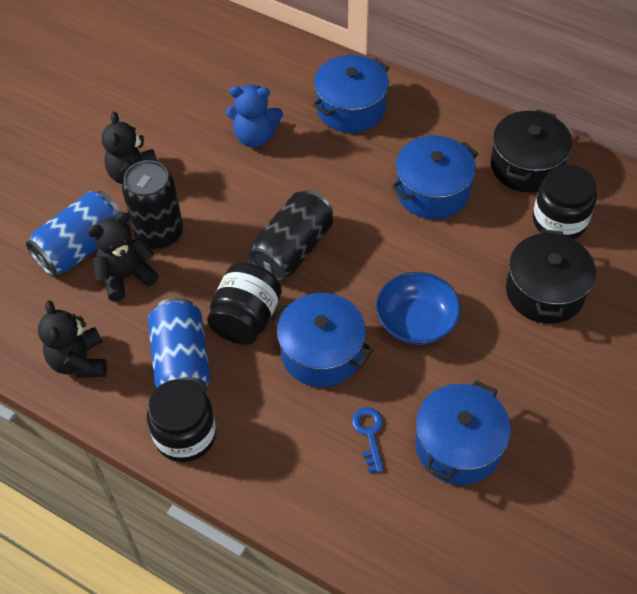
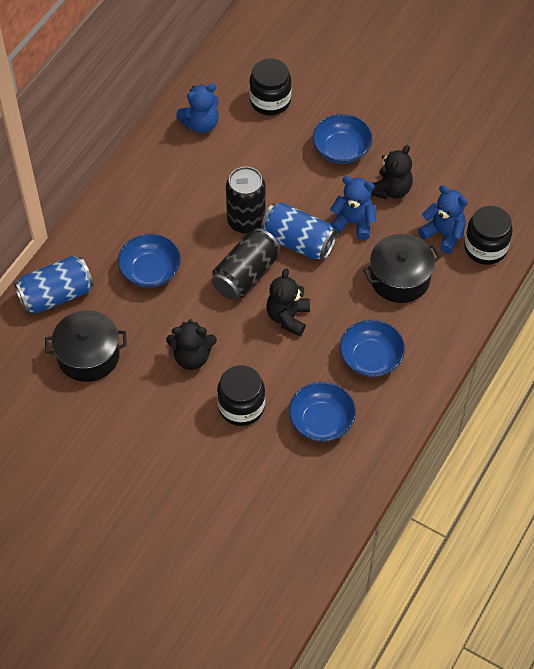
blue bowl: [376,272,461,345] = 1 -> [118,234,181,288] [289,382,356,442] [313,114,372,164] [340,320,405,377] = 4
blue key: [352,407,384,473] = 1 -> none = 0
blue pot: [270,293,374,387] [313,55,389,133] [391,135,478,219] [415,380,511,485] = 4 -> none = 0
blue teddy bear: [226,84,283,147] = 1 -> [176,84,219,133] [330,176,376,240] [418,185,468,253] = 3

